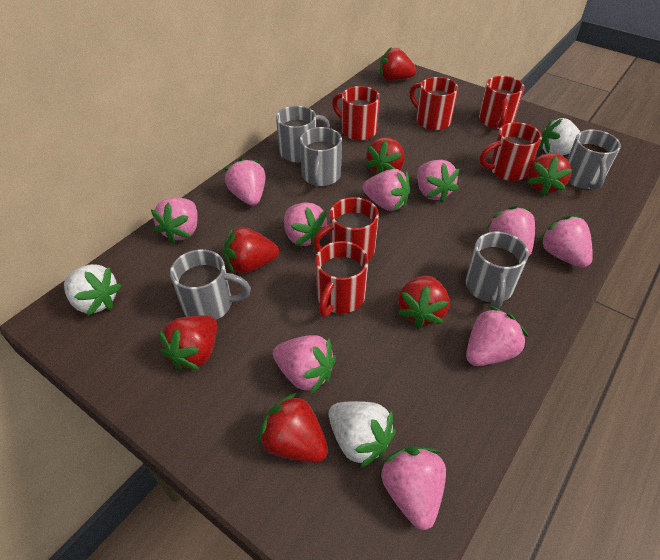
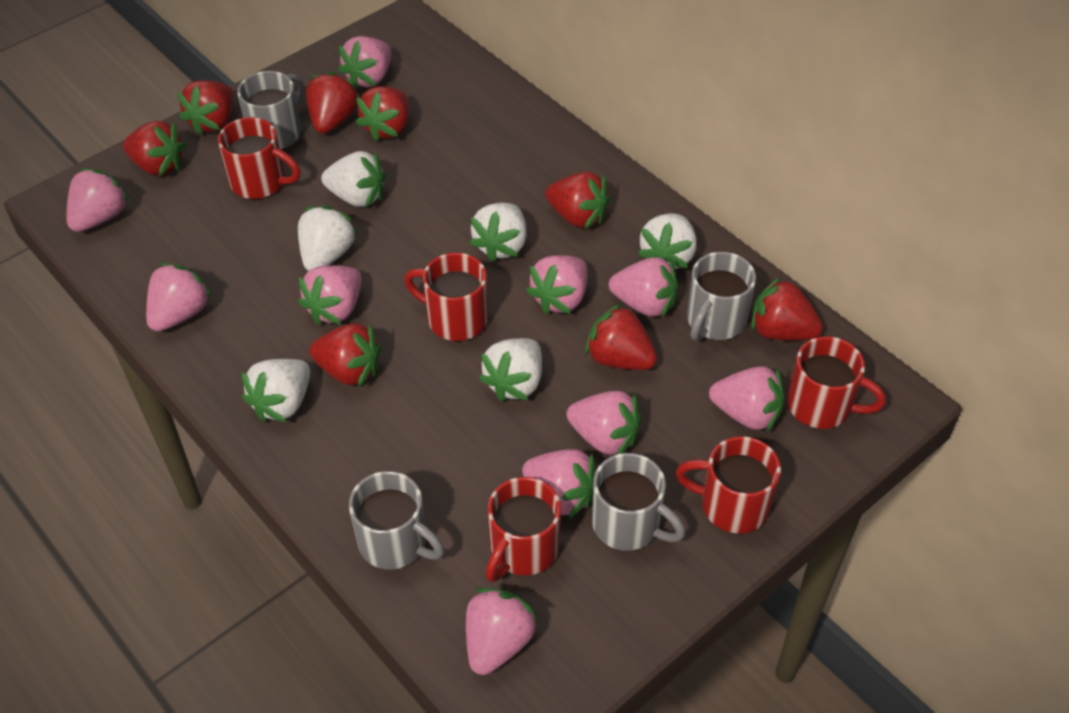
grey mug: [170,249,251,320] [276,106,330,162] [300,127,342,187] [466,232,529,308] [567,129,621,190] = 5 -> [237,71,303,149] [349,471,445,569] [592,453,685,551] [687,252,756,341] = 4
red mug: [313,197,379,259] [315,241,369,317] [332,86,380,141] [409,77,458,130] [479,76,524,129] [480,122,542,181] = 6 -> [218,117,300,199] [404,253,488,341] [485,477,561,582] [676,436,781,533] [787,336,886,429] = 5
red strawberry: [159,315,217,370] [224,227,279,274] [258,393,328,463] [365,137,405,174] [380,47,417,81] [398,275,450,328] [528,153,572,195] = 7 -> [123,121,186,176] [177,80,233,136] [306,71,359,134] [309,323,382,387] [356,86,409,142] [545,172,610,229] [585,303,657,370] [751,277,823,340] = 8
white strawberry: [64,264,121,316] [329,401,396,468] [540,118,580,155] = 3 -> [242,359,310,422] [298,205,357,271] [321,151,386,207] [469,203,527,262] [478,338,542,402] [638,213,697,269] = 6

